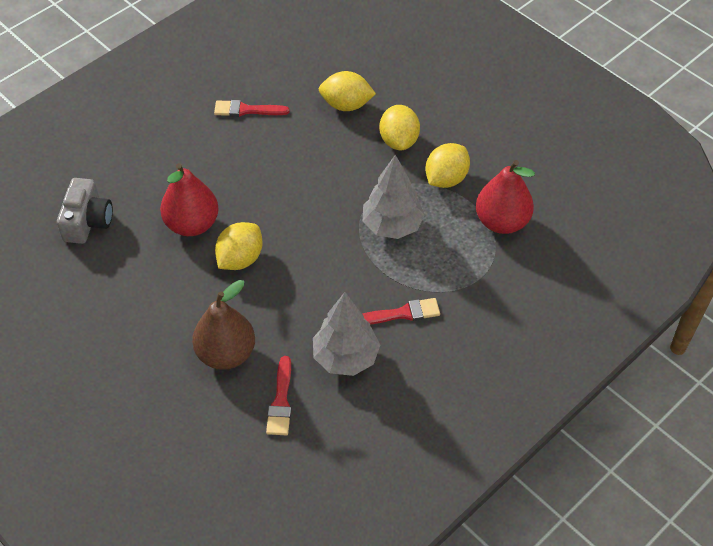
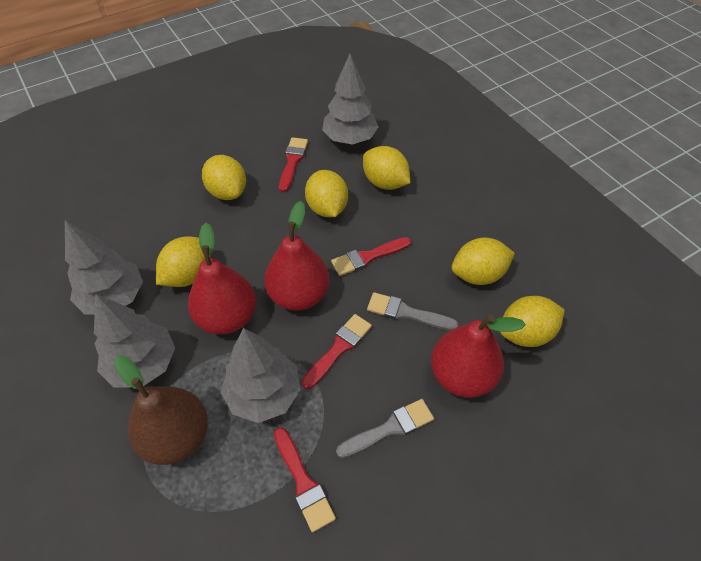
grey brush: none = 0 -> [336,399,434,458] [367,292,458,330] = 2
grey camera: [57,178,113,244] = 1 -> none = 0
grey tree: [313,292,380,376] [363,155,425,239] = 2 -> [65,220,143,315] [94,294,175,388] [221,328,301,423] [322,54,379,145] = 4
red brush: [214,100,290,117] [266,356,291,435] [362,298,440,325] = 3 -> [274,427,336,532] [279,137,308,192] [302,314,372,389] [331,237,411,276] = 4
red pear: [160,163,219,236] [476,160,535,234] = 2 -> [188,223,256,334] [264,201,330,311] [431,314,526,398] = 3
yellow lemon: [215,222,263,270] [319,71,376,111] [379,105,420,150] [425,143,470,188] = 4 -> [156,236,210,287] [202,155,246,200] [305,170,348,217] [363,146,410,190] [452,238,515,285] [500,296,565,347] = 6

